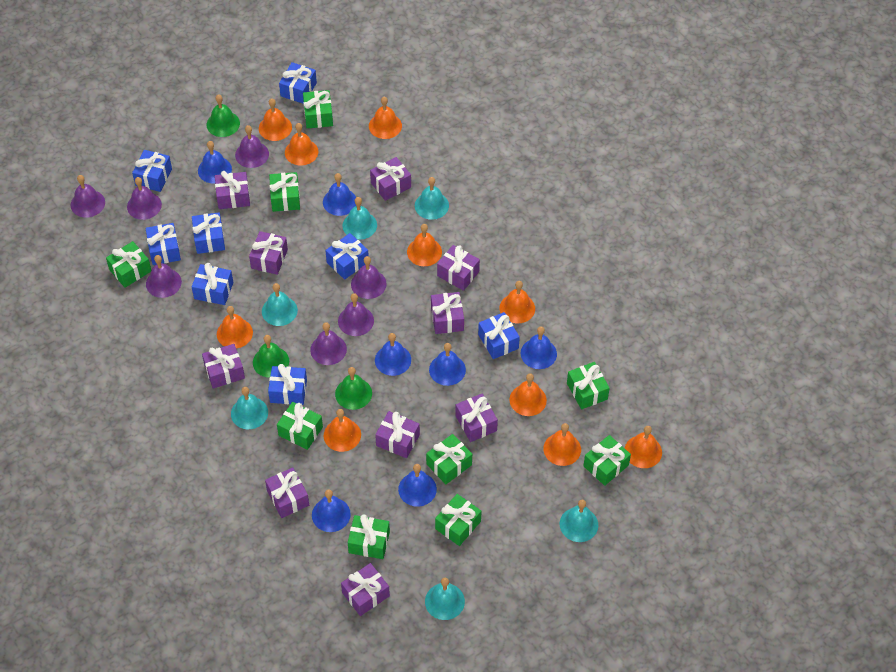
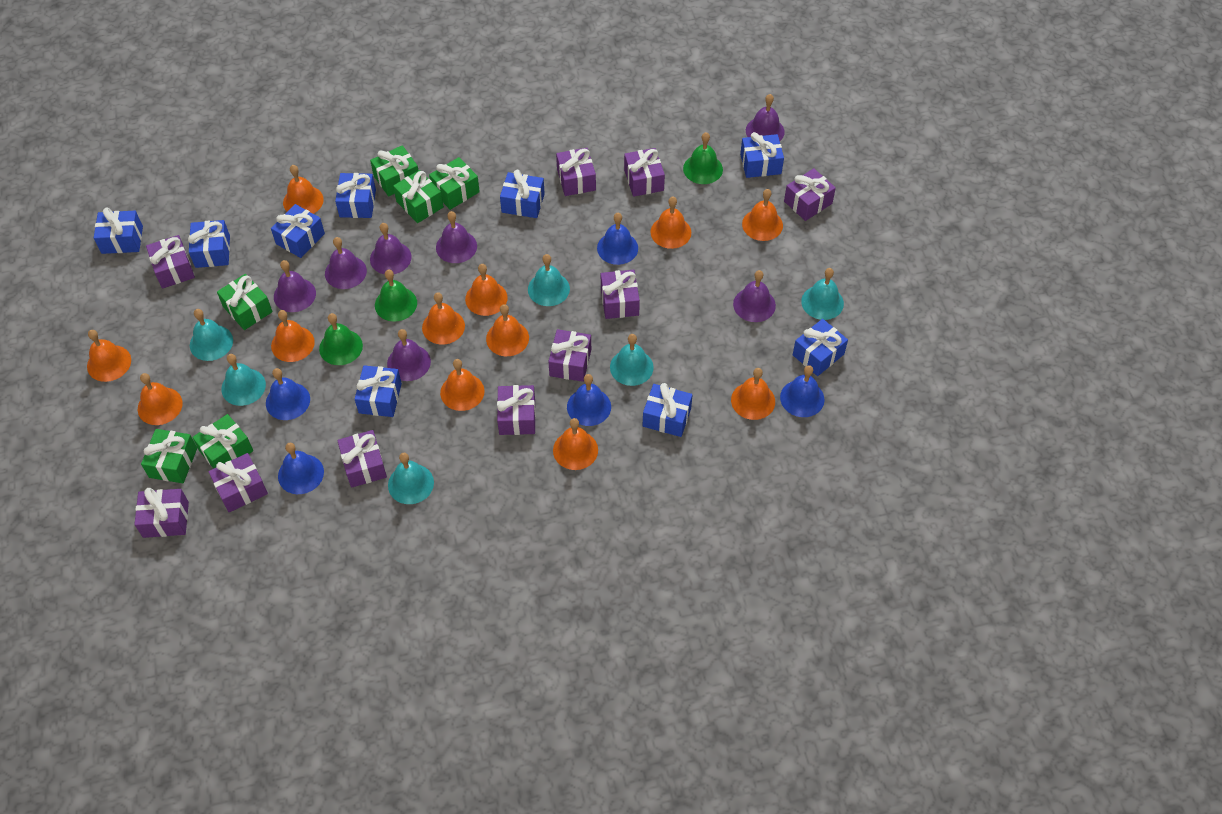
blue bell: [198,141,232,184] [312,490,351,532] [323,173,356,216] [375,333,411,376] [398,464,437,507] [429,343,466,386] [521,326,557,369] = 7 -> [266,368,310,420] [278,443,324,494] [567,374,611,426] [597,213,638,265] [780,365,824,417] = 5
blue gift: [132,150,172,192] [146,223,181,265] [192,212,225,254] [192,263,233,305] [268,364,307,405] [279,62,317,104] [325,233,369,280] [478,312,520,359] = 8 -> [94,208,143,254] [188,220,230,268] [271,204,325,258] [335,173,376,218] [355,365,402,417] [500,170,545,218] [643,383,693,437] [740,132,784,178] [793,319,848,376] = 9
green gift: [106,241,151,288] [269,172,300,212] [277,402,323,450] [303,90,333,129] [348,515,390,559] [426,434,472,484] [435,494,481,546] [567,362,610,409] [583,435,631,486] = 9 -> [141,429,197,483] [192,414,253,469] [217,274,273,330] [370,145,418,197] [393,170,444,223] [429,157,480,210] = 6
orange bell: [217,306,253,348] [259,98,292,141] [285,123,318,165] [324,409,361,452] [369,97,402,139] [407,224,442,266] [499,281,535,323] [510,373,547,416] [543,423,581,466] [625,426,662,468] = 10 -> [87,330,131,382] [138,373,183,425] [271,310,315,362] [283,165,324,214] [422,292,465,345] [440,359,485,411] [465,264,508,316] [486,304,529,356] [553,418,598,470] [650,197,691,249] [731,368,775,420] [742,189,783,241] = 12

